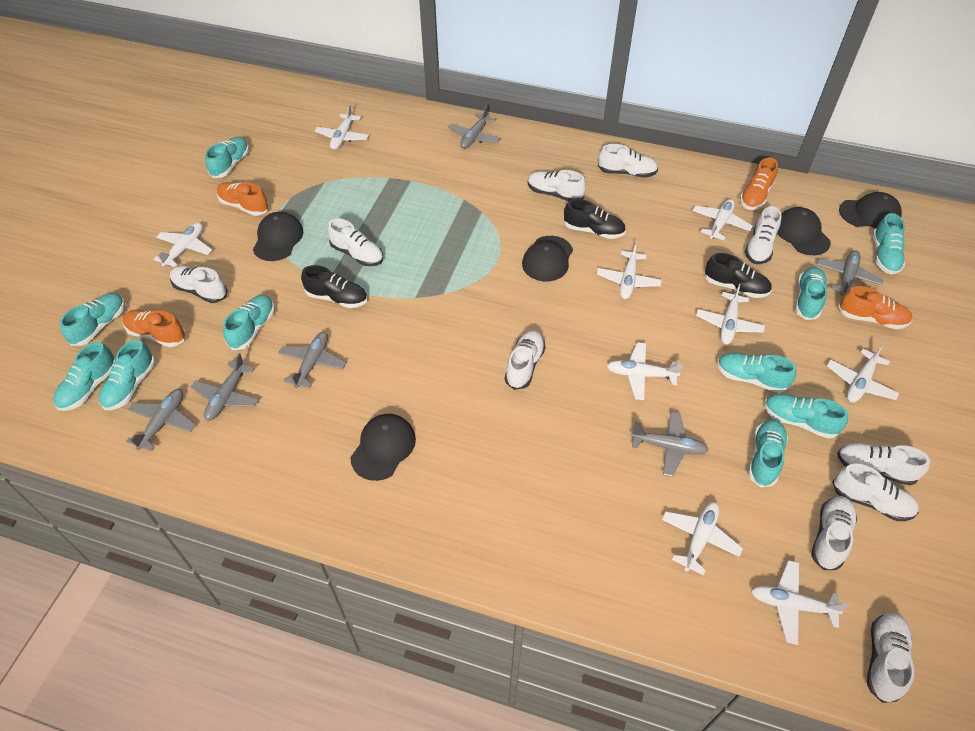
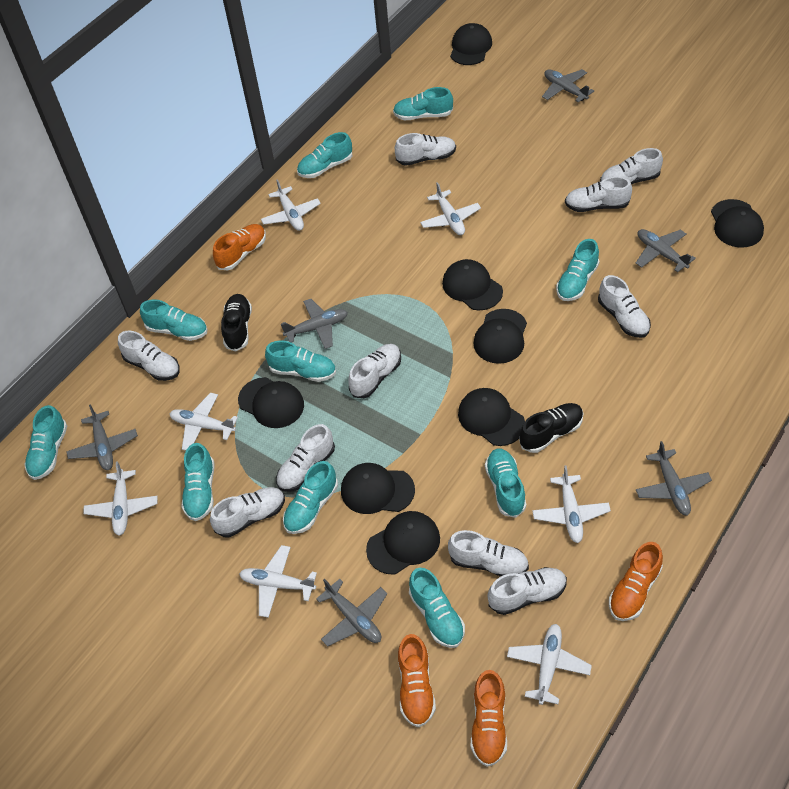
black cap: [253,212,303,261] [350,414,416,481] [522,236,573,281] [777,207,831,255] [839,192,902,228] = 5 -> [238,377,304,428] [341,463,415,514] [366,511,440,574] [442,259,503,310] [450,23,492,65] [458,388,525,446] [473,309,527,364] [711,199,764,248] = 8
black shoe: [301,265,368,308] [563,199,626,239] [704,253,772,298] = 3 -> [221,294,252,352] [519,403,583,453] = 2
white plane: [154,223,212,267] [315,104,369,150] [597,242,662,299] [607,342,683,400] [662,502,743,575] [692,199,753,240] [696,284,765,344] [751,560,849,645] [827,344,900,403] = 9 -> [83,461,157,536] [169,393,238,451] [239,545,317,618] [261,179,321,231] [420,182,481,235] [507,624,592,705] [532,466,611,543] = 7

